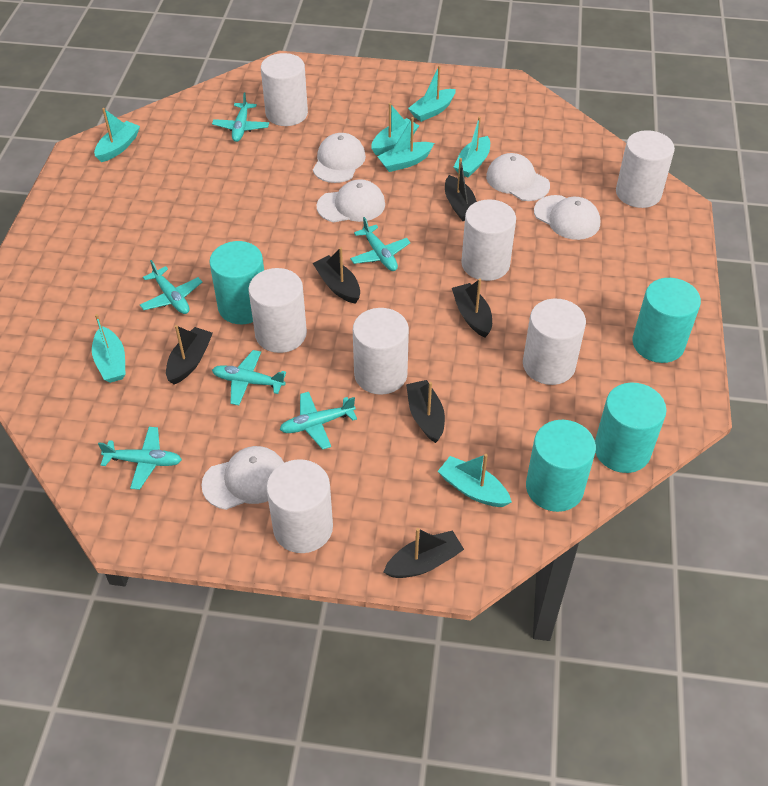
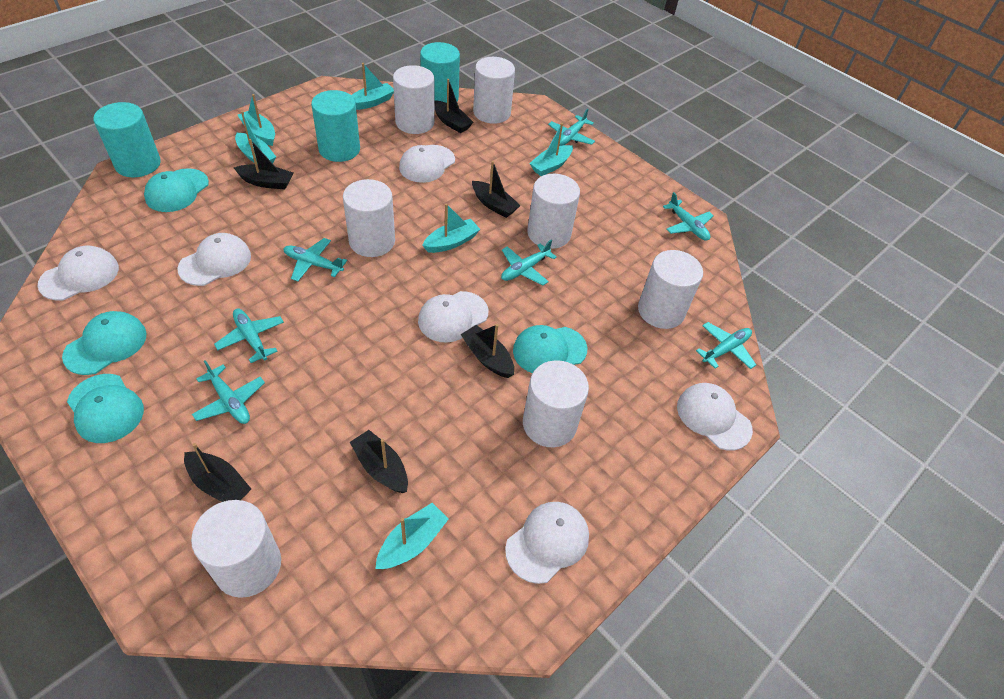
turquoise boat: [92,314,125,383] [94,108,140,162] [371,103,419,155] [377,117,434,172] [408,65,456,122] [438,454,512,507] [454,117,490,178] = 7 -> [235,111,276,163] [238,94,275,146] [351,63,394,110] [375,503,449,569] [422,204,480,253] [529,123,573,176] = 6
turquoise cap: none = 0 -> [62,311,147,375] [67,374,144,443] [144,168,209,212] [513,325,587,373] = 4
turquoise cylinder: [209,241,264,324] [526,420,596,512] [595,383,667,473] [633,278,701,363] = 4 -> [93,102,161,177] [311,90,360,162] [420,42,460,103] = 3
turquoise plane: [98,427,182,490] [140,260,202,314] [212,92,269,142] [212,350,286,405] [280,392,357,450] [350,217,411,271] = 6 -> [192,360,265,424] [214,309,284,363] [283,238,347,281] [501,240,557,285] [548,109,595,146] [663,192,714,241] [696,322,756,369] = 7
white cap: [201,446,284,510] [313,133,366,183] [317,179,385,222] [486,153,550,201] [534,195,600,240] = 5 -> [37,246,119,300] [177,233,251,286] [399,145,455,183] [418,291,489,343] [505,502,589,584] [677,383,753,451] = 6

